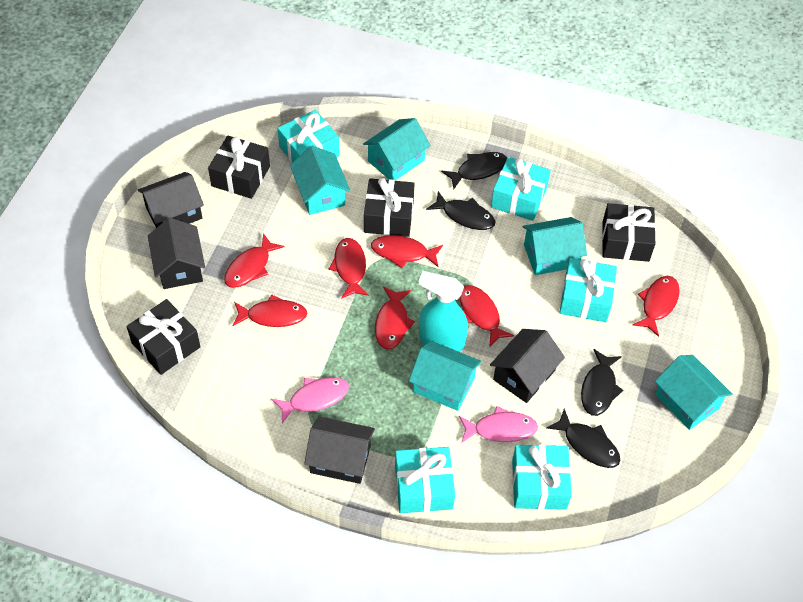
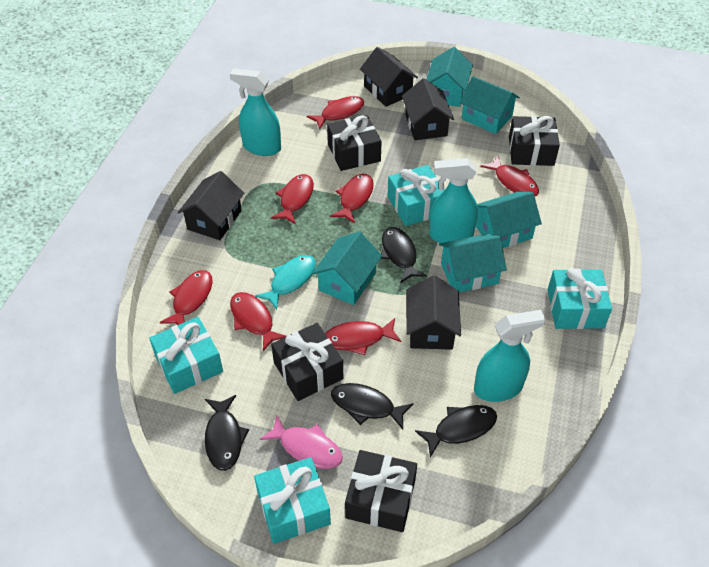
pink fish: [271,377,349,423] [459,406,538,443] = 2 -> [260,415,343,469] = 1
turquoise fish: none = 0 -> [255,255,316,310] = 1
turquoise gift: [278,110,340,163] [395,447,455,513] [491,157,551,221] [512,444,572,510] [559,258,617,322] = 5 -> [149,317,223,394] [254,457,331,544] [387,165,445,226] [547,268,612,329] = 4
turquoise spray bottle: [419,271,468,352] = 1 -> [230,68,281,156] [429,158,478,243] [474,310,546,402] = 3

